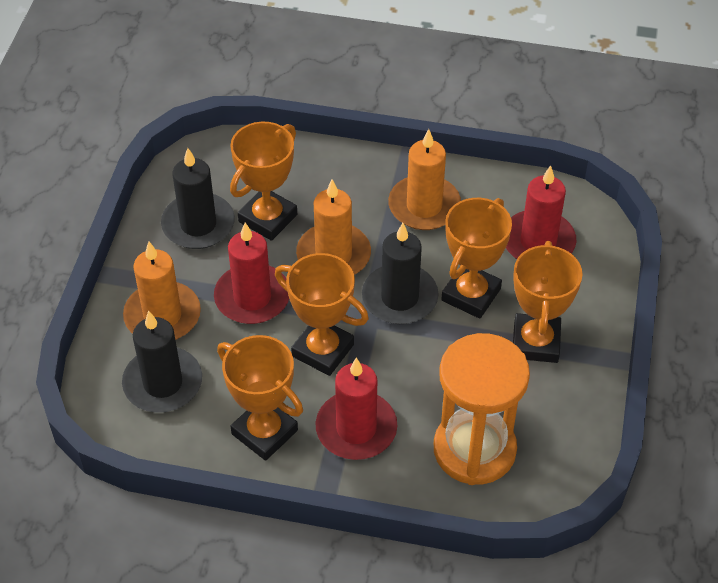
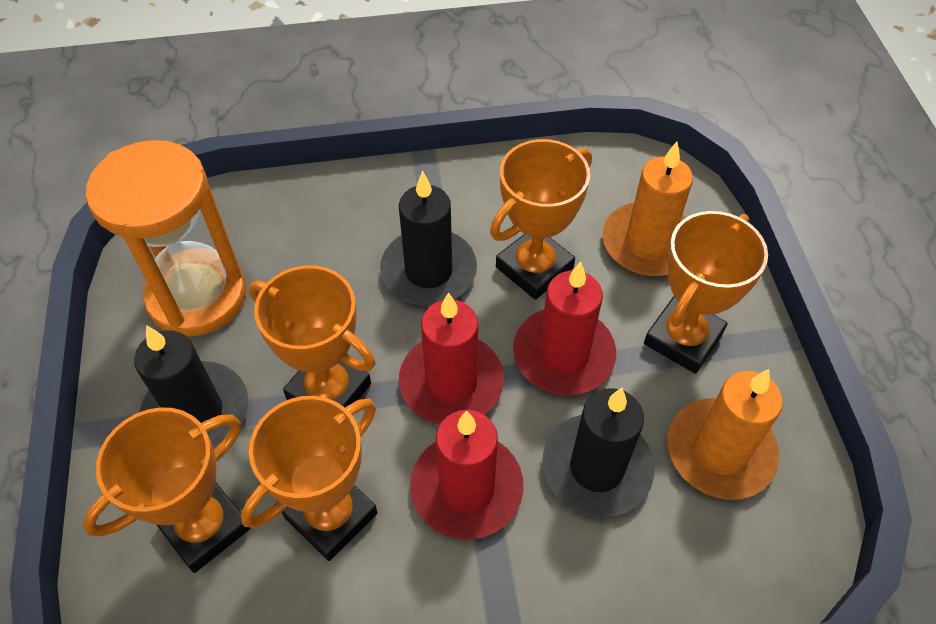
orange candle: [123,242,201,340] [296,179,371,275] [388,129,461,230] = 3 -> [602,142,693,276] [668,369,783,500] = 2

